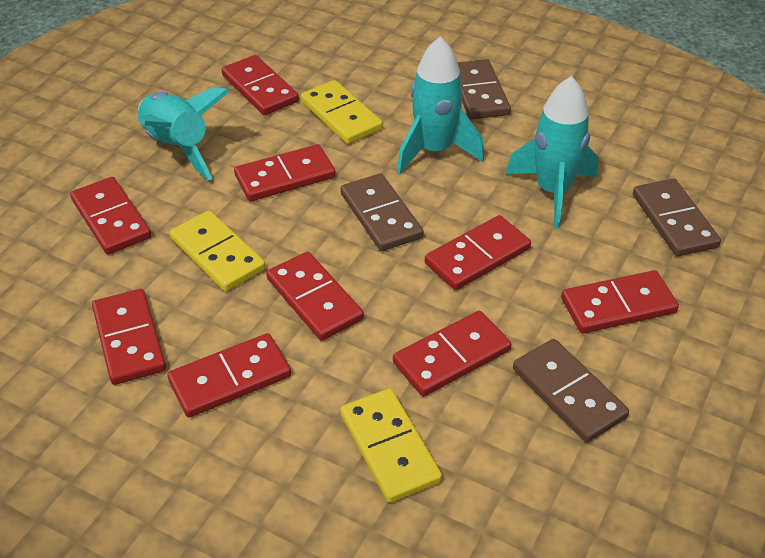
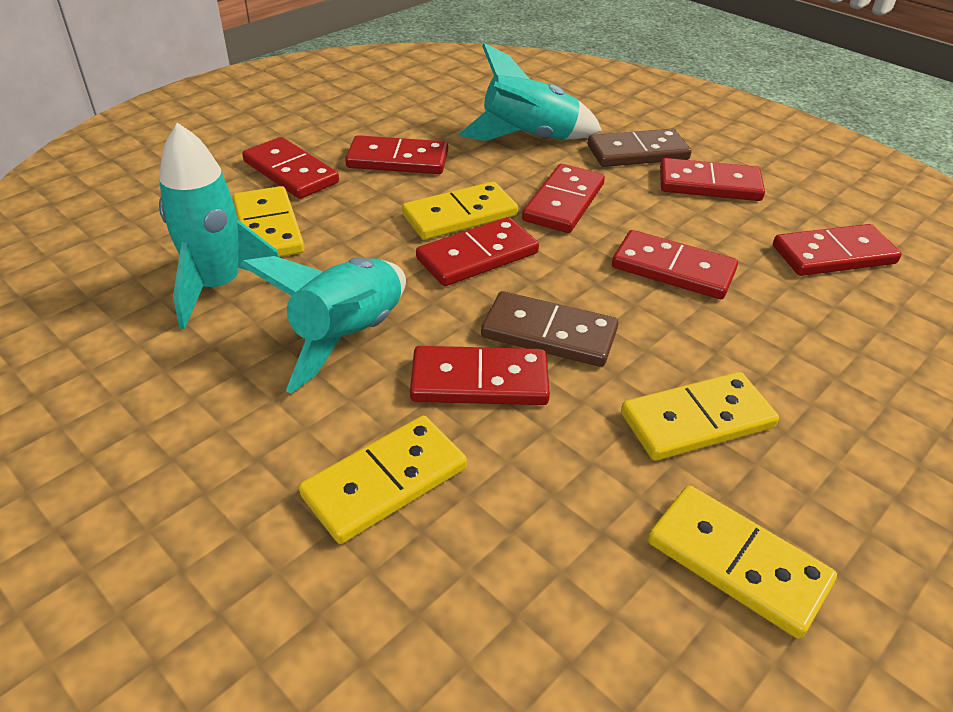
brown domino: [340,173,424,251] [457,59,511,120] [513,339,629,443] [633,179,721,257] = 4 -> [481,291,618,367] [588,129,691,167] = 2
red domino: [70,177,151,255] [92,289,166,385] [167,333,291,418] [222,55,299,115] [234,144,336,201] [266,252,364,341] [393,311,511,396] [425,215,531,290] [561,270,679,334] = 9 -> [242,137,339,199] [345,135,448,174] [410,346,550,405] [416,217,539,286] [522,164,605,233] [612,230,738,299] [660,158,765,201] [773,224,902,276] = 8
yellow domino: [170,210,266,291] [301,80,383,144] [340,388,442,503] = 3 -> [233,186,305,257] [299,416,467,544] [402,182,518,240] [621,372,779,461] [648,485,837,639] = 5

